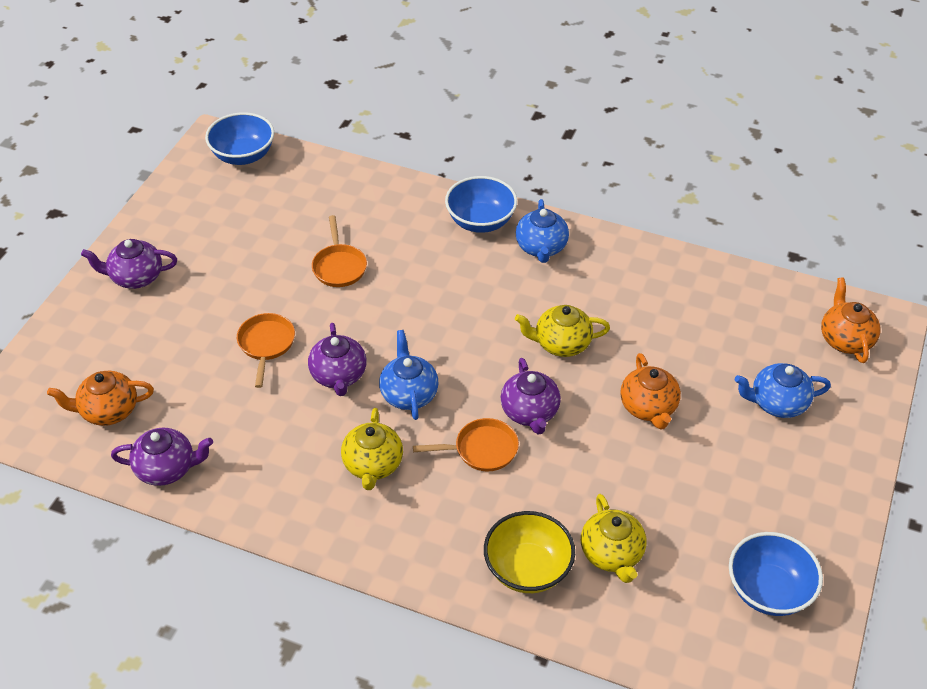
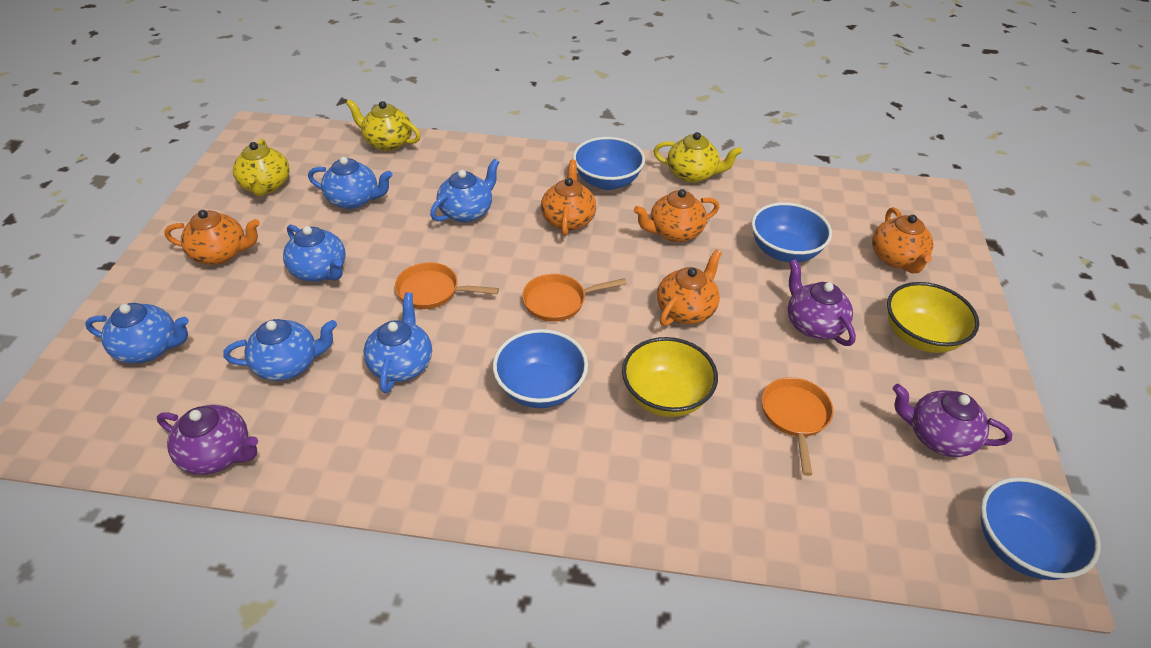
blue bowl: [205,112,275,165] [445,176,517,233] [729,532,823,616] = 3 -> [493,329,588,408] [573,137,645,190] [751,202,832,262] [981,477,1101,580] = 4
blue teapot: [379,330,439,420] [516,199,569,263] [734,363,831,418] = 3 -> [85,303,189,364] [223,319,337,381] [283,224,345,282] [308,157,392,209] [363,292,432,393] [430,159,500,223] = 6
orange teapot: [47,371,154,426] [620,353,681,430] [821,277,880,363] = 3 -> [164,210,260,265] [541,160,596,236] [634,189,719,242] [657,249,722,326] [872,207,933,273] = 5
purple teapot: [81,239,177,289] [111,428,213,486] [308,323,366,396] [500,358,561,434] = 4 -> [157,405,258,475] [788,259,856,346] [893,384,1013,457] = 3
yellow bowl: [484,511,575,593] = 1 -> [622,337,718,417] [887,282,979,353] = 2

